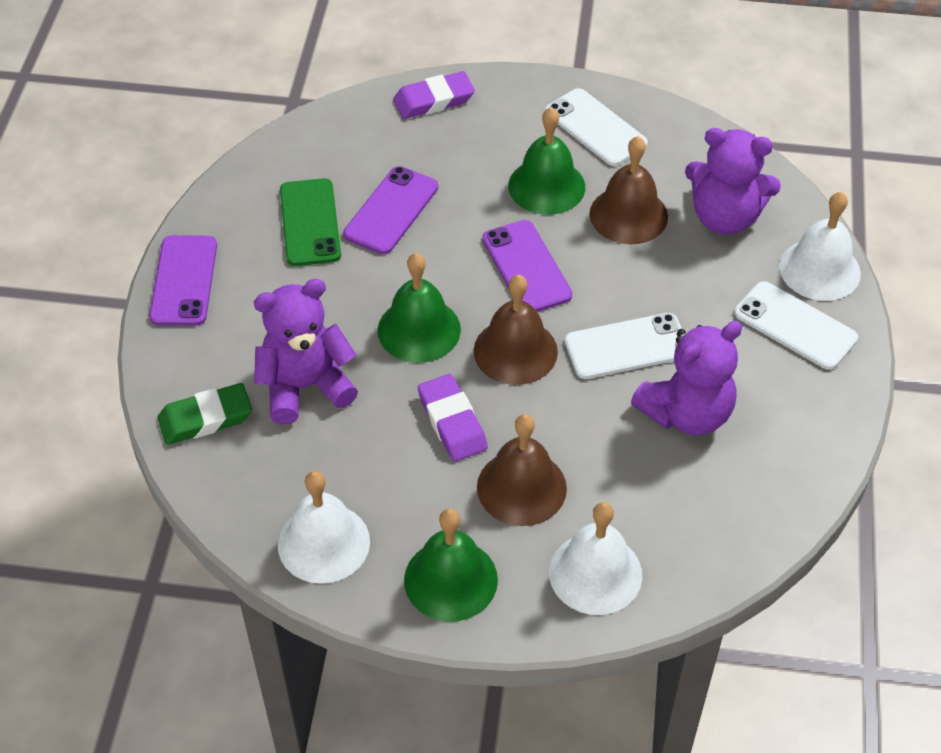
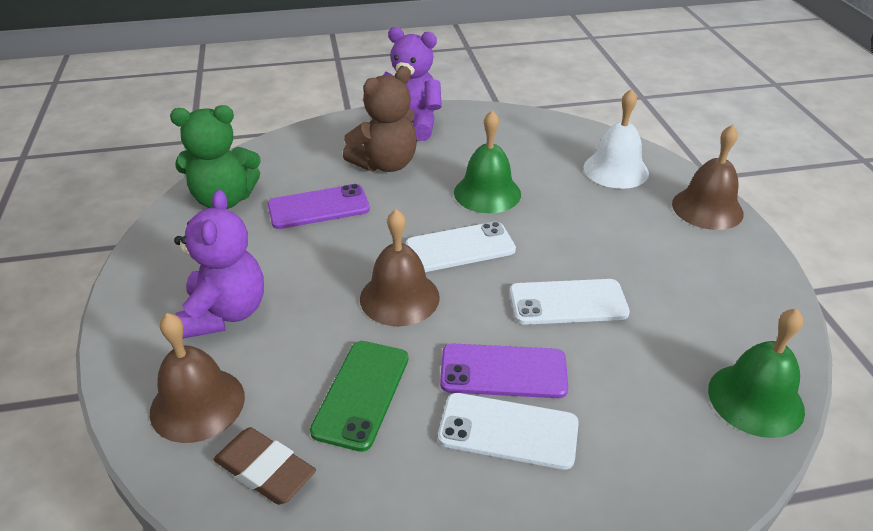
brown eraser: none = 0 -> [213,427,316,505] = 1
brown teddy bear: none = 0 -> [343,66,417,172] = 1
green bell: [378,253,461,363] [404,509,498,622] [508,107,585,215] = 3 -> [454,110,521,213] [708,308,805,438] = 2
green eraser: [157,383,252,445] = 1 -> none = 0
green teddy bear: none = 0 -> [170,105,261,209] = 1
purple eraser: [393,71,475,119] [418,374,488,461] = 2 -> none = 0
purple phone: [149,235,217,326] [343,166,438,254] [482,220,572,312] = 3 -> [268,184,370,229] [440,344,568,398] = 2
purple teddy bear: [254,279,358,424] [631,321,742,435] [685,128,781,235] = 3 -> [174,190,264,339] [384,27,442,141] = 2
white bell: [278,471,370,584] [549,502,642,615] [779,192,861,301] = 3 -> [583,89,649,189] = 1

